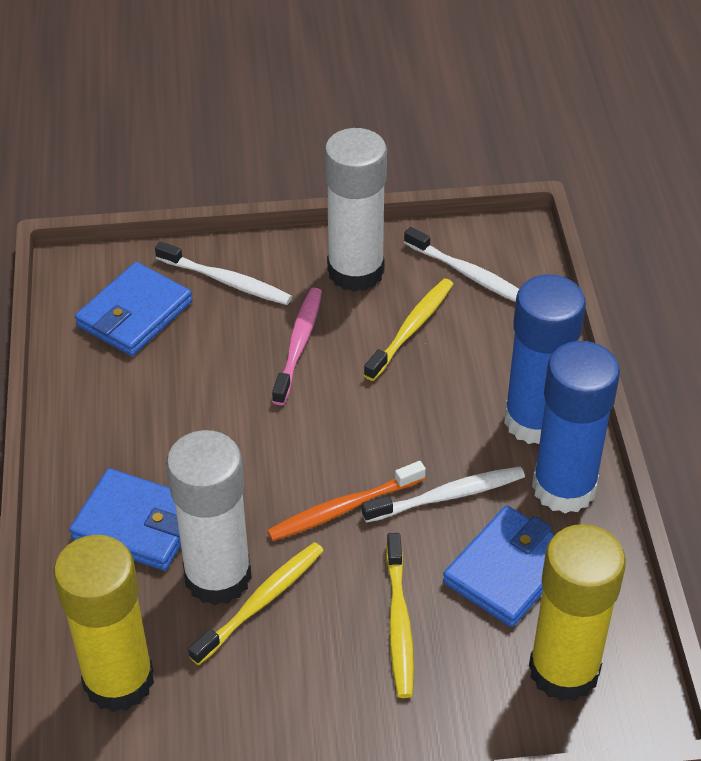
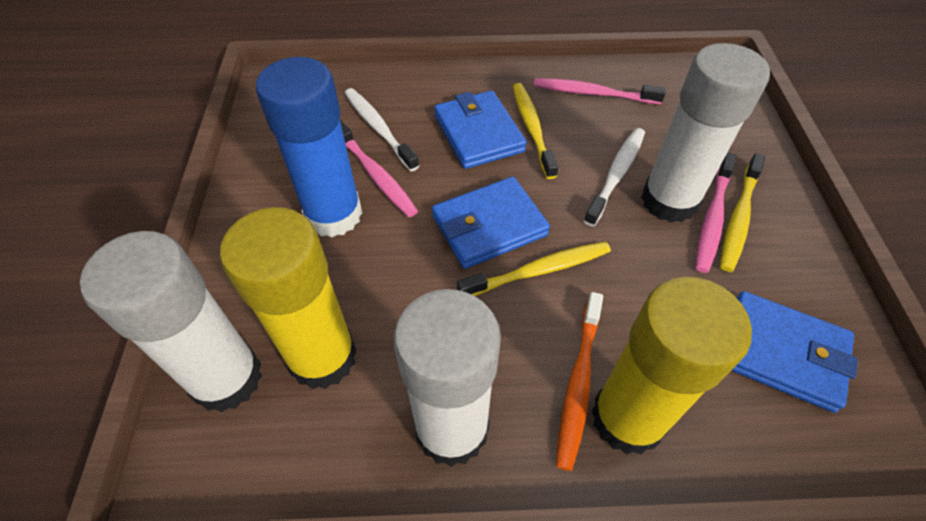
blue glue stick: [504,275,586,444] [532,341,620,513] = 2 -> [256,57,362,237] = 1
pink toothbrush: [272,288,322,405] = 1 -> [340,119,418,217] [534,78,666,105] [695,152,737,273] = 3
white glue stick: [166,430,252,605] [324,128,387,292] = 2 -> [80,231,262,412] [394,289,501,467] [641,43,770,223] = 3
white toothbrush: [155,241,292,305] [362,467,525,523] [404,227,519,302] = 3 -> [345,88,419,171] [584,128,645,227] = 2

